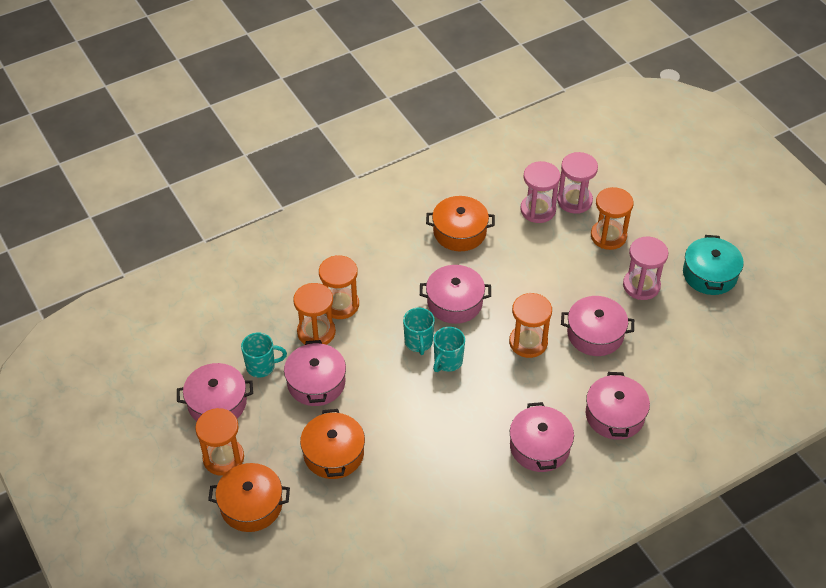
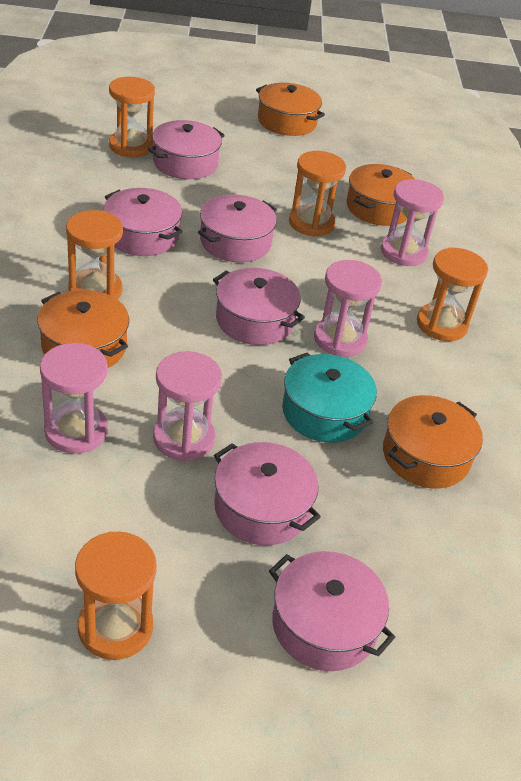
orange pot: [208,463,290,532] [300,409,365,479] [426,196,495,251] = 3 -> [37,290,129,368] [256,83,325,136] [346,164,415,226] [383,395,483,488] = 4
pink hourglass: [520,161,560,223] [557,152,598,214] [623,237,668,300] = 3 -> [40,343,108,454] [153,351,222,461] [314,260,382,357] [381,179,444,266] = 4
turquoise mug: [241,332,287,377] [403,308,435,355] [433,327,465,372] = 3 -> none = 0

